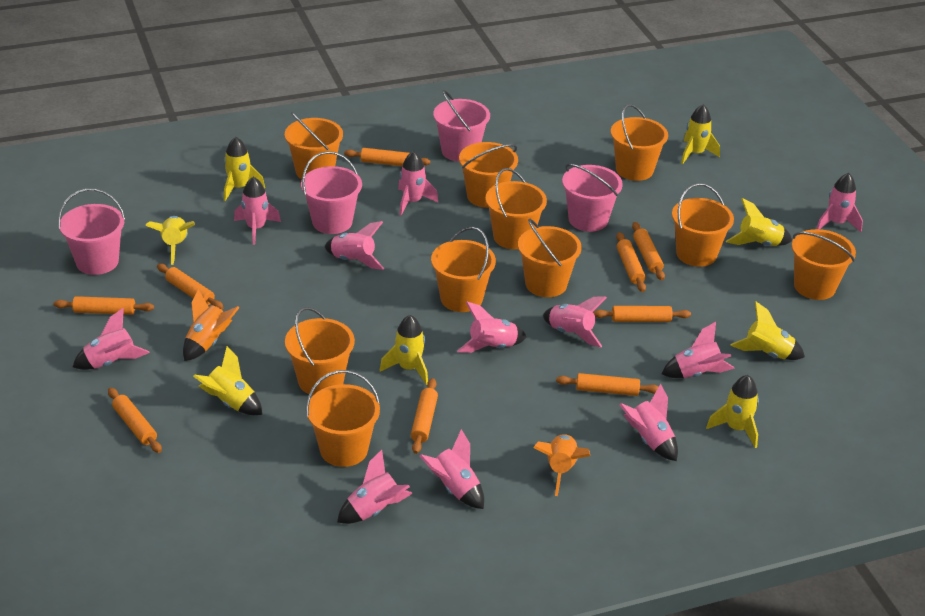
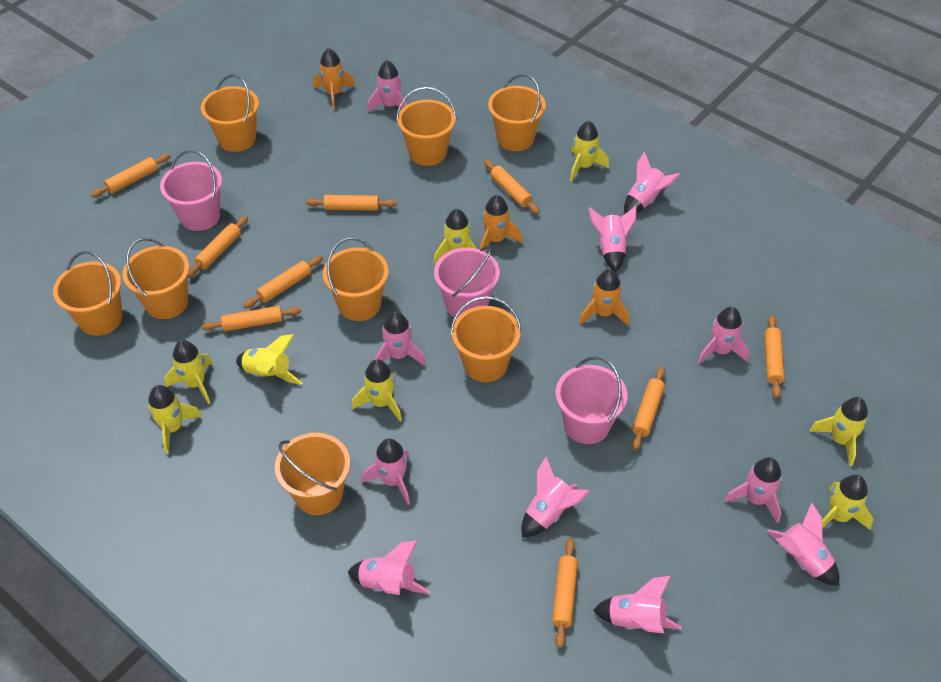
orange bucket: [285,112,343,179] [285,307,355,395] [306,370,380,467] [431,227,496,312] [459,142,518,208] [486,168,547,249] [518,219,582,297] [611,104,668,181] [672,183,734,267] [792,229,856,300] = 10 -> [53,251,123,336] [123,238,189,319] [201,74,259,152] [275,433,350,515] [323,238,389,321] [396,87,457,166] [450,296,522,382] [488,74,546,151] = 8
orange rocket: [183,289,240,361] [533,434,590,496] = 2 -> [314,48,355,110] [480,195,523,251] [579,269,629,326] = 3
pink bucket: [58,189,125,275] [301,151,362,234] [433,90,490,162] [562,164,623,232] = 4 -> [160,150,222,231] [434,246,500,319] [556,356,627,444] = 3

